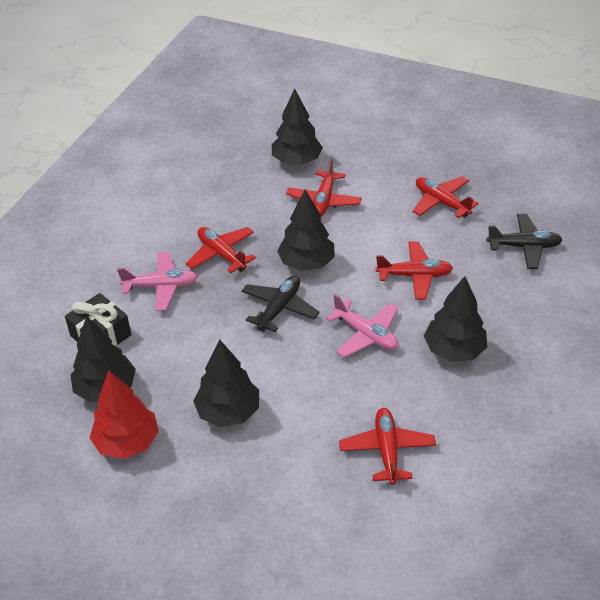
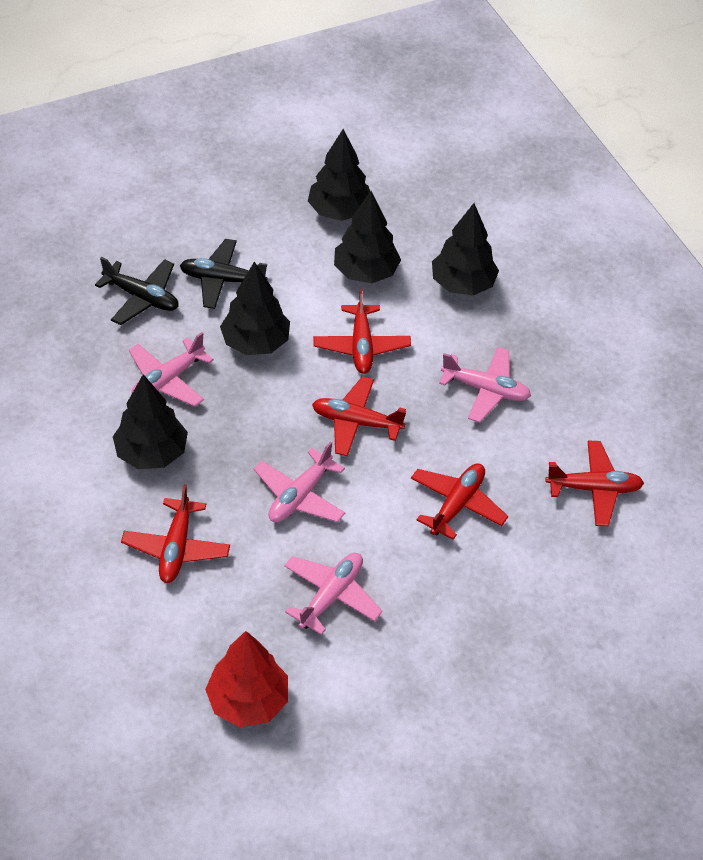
black gift: [65,293,132,346] = 1 -> none = 0
pink plane: [117,252,198,311] [326,294,399,358] = 2 -> [129,332,214,407] [254,441,345,522] [284,553,382,635] [439,347,531,423] = 4

